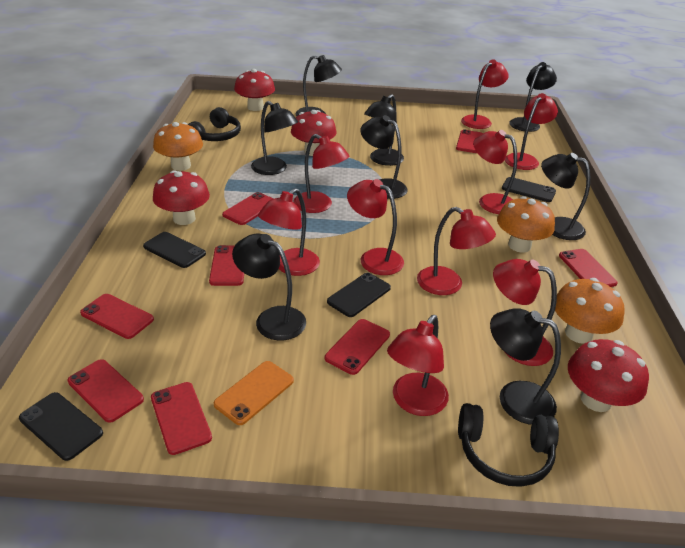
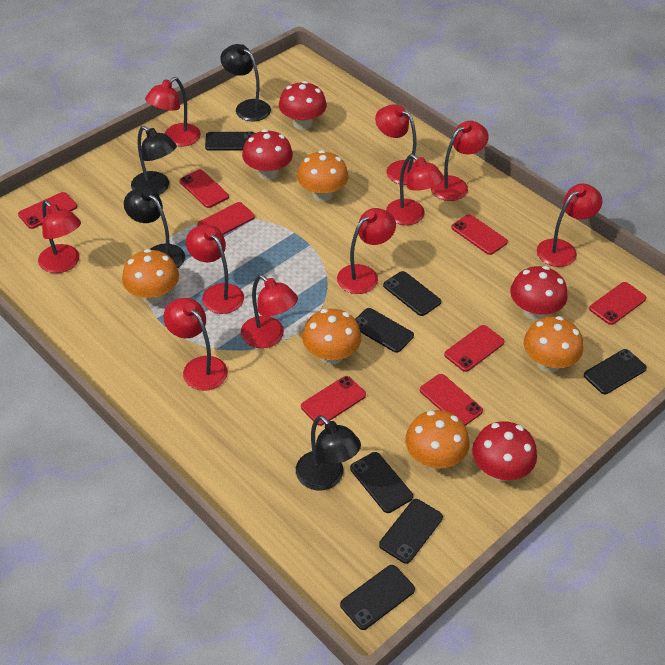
black headphones: [188,107,241,141] [458,403,559,487] = 2 -> none = 0
black lamp: [232,233,306,341] [251,101,298,175] [295,55,342,116] [360,115,408,199] [364,94,404,166] [490,308,561,425] [509,62,557,132] [541,153,590,240] = 8 -> [124,187,185,269] [131,126,177,195] [220,44,271,121] [296,415,361,490] = 4
black phone: [19,392,103,461] [143,232,206,268] [327,272,391,317] [502,177,556,202] = 4 -> [205,132,255,151] [340,565,415,630] [350,452,413,513] [355,308,414,353] [379,499,443,564] [383,271,441,316] [584,349,647,394] = 7
orange mushroom: [153,122,203,171] [497,196,555,253] [555,278,625,344] = 3 -> [122,249,179,304] [297,150,349,202] [302,309,361,365] [405,410,470,470] [524,316,583,373] = 5
orange phone: [214,361,294,425] = 1 -> none = 0
red lamp: [258,188,320,276] [293,134,349,213] [347,179,404,275] [387,315,449,416] [417,207,496,295] [461,60,508,129] [473,130,517,214] [493,259,557,366] [505,93,558,170] = 9 -> [38,201,81,273] [145,77,201,147] [163,298,228,391] [186,224,244,314] [241,275,298,348] [337,208,396,294] [375,105,417,185] [386,154,444,225] [430,121,489,201] [537,184,602,267] = 10

